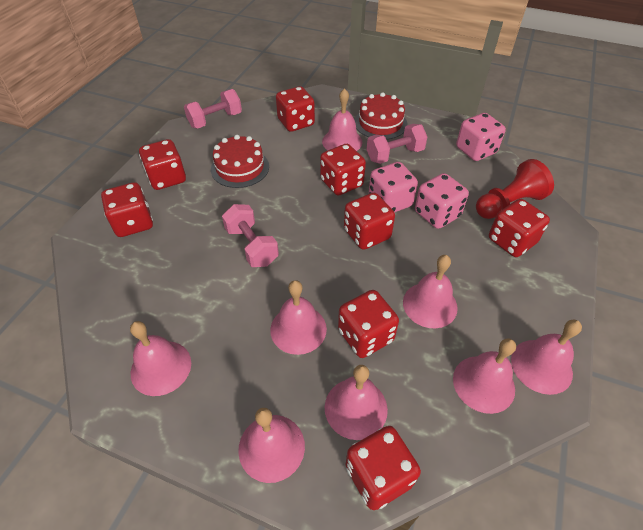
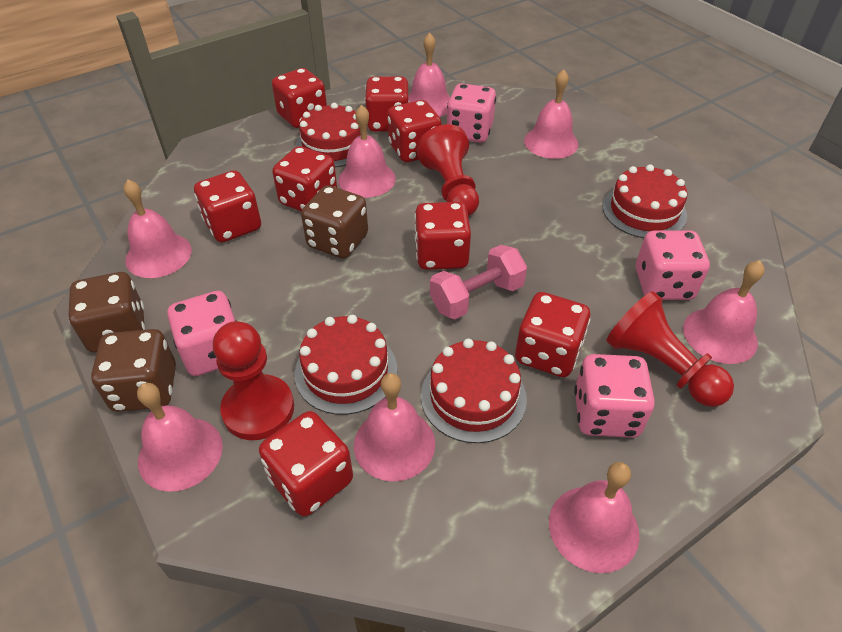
brown dice: none = 0 -> [68,272,145,353] [91,329,176,412] [301,186,368,259] = 3
pink dice: [369,162,418,213] [415,173,469,229] [456,113,506,161] = 3 -> [167,291,236,376] [447,83,496,143] [574,354,655,438] [636,230,710,300] = 4
pink dumbbell: [184,89,242,128] [222,204,279,267] [367,124,427,164] = 3 -> [430,245,527,319] = 1
red cake: [211,135,269,188] [355,92,407,140] = 2 -> [294,315,397,415] [296,103,361,167] [421,339,527,443] [602,164,687,238] = 4
red pawn: [476,159,554,219] = 1 -> [213,321,294,440] [417,124,479,216] [606,291,734,407] = 3

